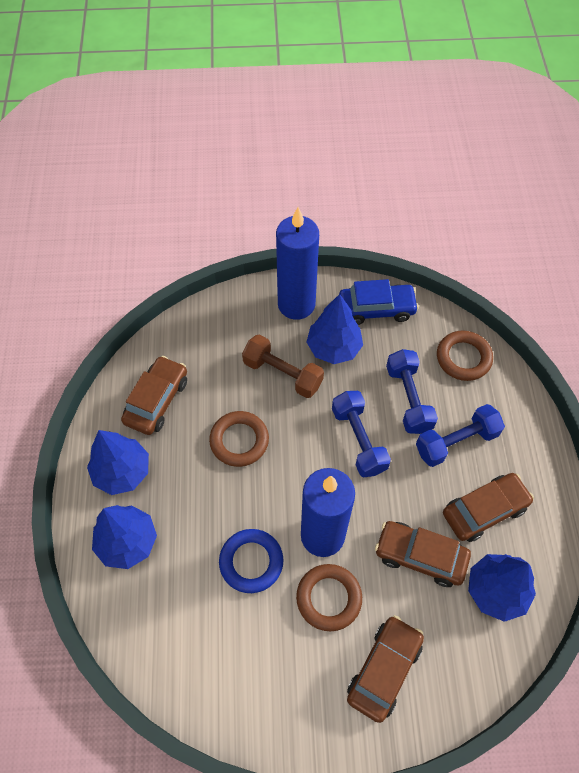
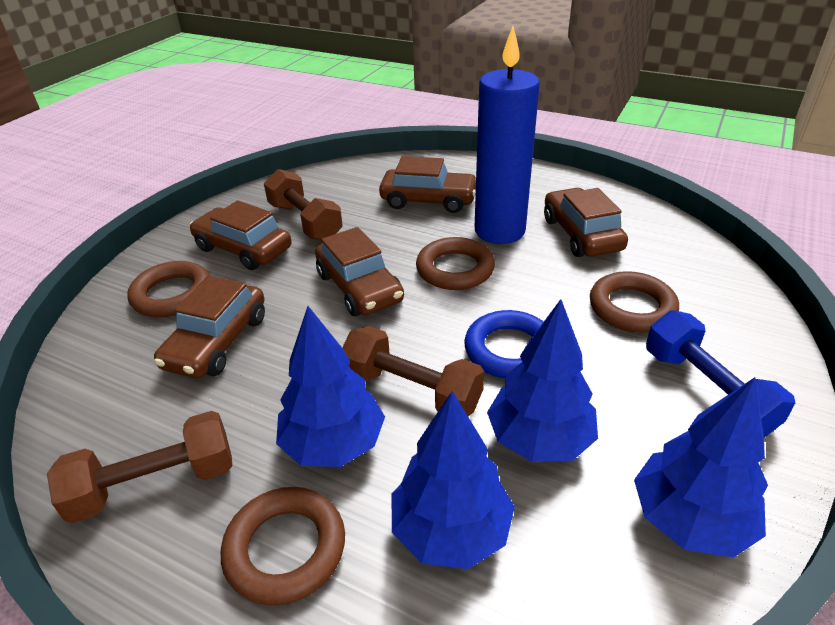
blue candle: [276,207,319,320] [301,468,355,557] = 2 -> [475,26,540,244] = 1
blue car: [339,279,419,325] = 1 -> none = 0
blue dumbbell: [332,391,391,477] [386,349,438,434] [416,404,505,467] = 3 -> [646,310,795,438] = 1
brown car: [121,356,187,435] [347,615,424,723] [375,521,471,587] [443,473,534,542] = 4 -> [154,276,265,378] [190,200,291,270] [315,227,404,316] [379,156,476,213] [544,188,628,257] = 5
brown dumbbell: [242,334,324,398] = 1 -> [47,411,232,523] [264,169,343,240] [342,326,484,416] = 3
brown ring: [209,411,269,467] [296,564,362,631] [437,331,493,381] = 3 -> [127,261,210,317] [221,487,345,605] [416,237,495,290] [590,271,679,333] = 4

